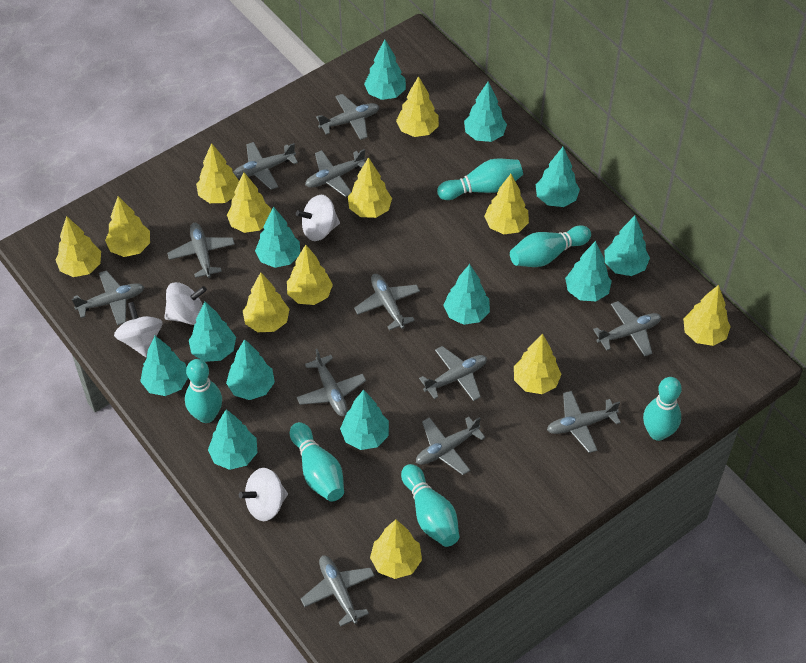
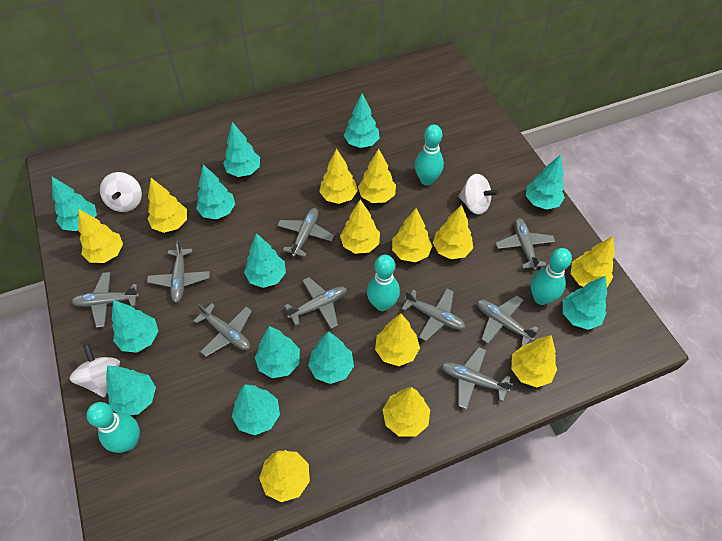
grey plane: [72,270,144,325] [167,223,235,278] [233,142,298,190] [297,349,366,416] [301,555,375,627] [305,149,366,197] [316,94,380,140] [354,274,420,330] [416,417,486,475] [419,346,487,401] [547,391,621,453] [593,301,661,357] = 12 -> [71,272,139,328] [147,240,210,303] [193,303,252,357] [277,208,334,257] [285,277,347,329] [401,289,465,341] [441,347,513,409] [477,296,539,346] [496,218,555,270] = 9
turquoise bowling pin: [185,359,222,423] [290,422,344,502] [401,464,459,547] [437,158,523,200] [510,225,591,267] [643,377,682,441] = 6 -> [87,402,140,453] [367,255,400,311] [415,125,444,186] [531,248,572,305] = 4
white spinning top: [114,302,163,357] [164,282,207,325] [239,468,288,521] [296,195,340,241] = 4 -> [69,344,120,397] [100,172,142,212] [458,174,498,215] = 3

